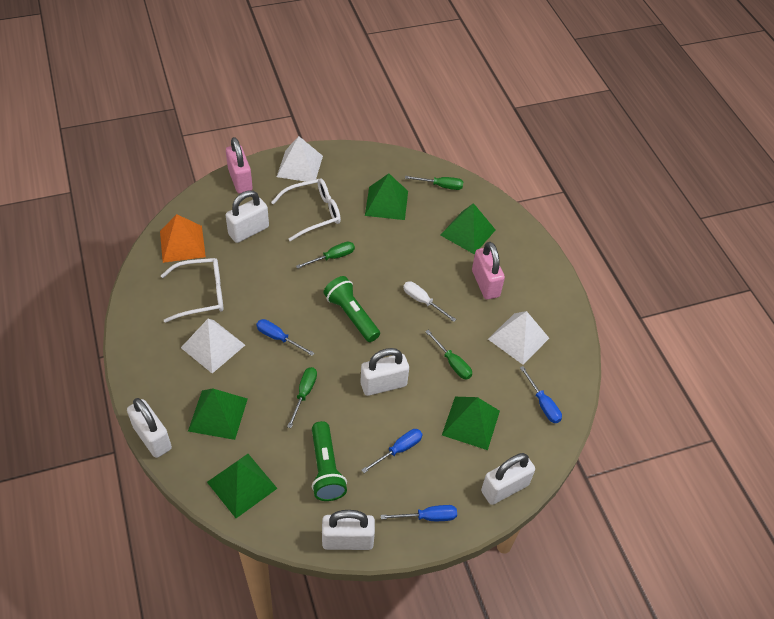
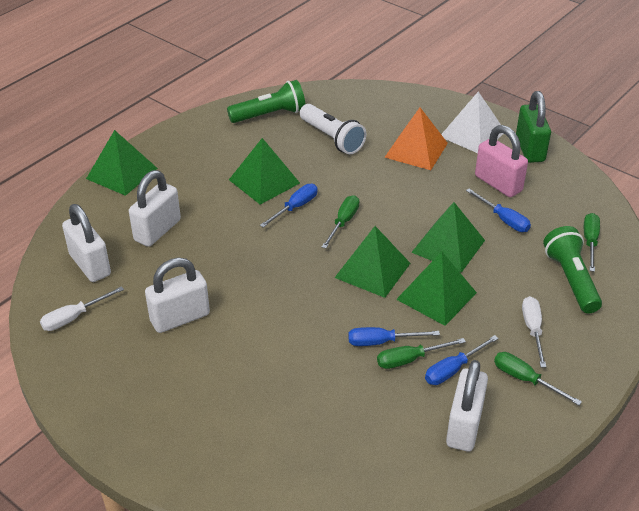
green padlock: none = 0 -> [516,91,551,163] = 1
pink padlock: [226,137,253,193] [472,242,505,299] = 2 -> [475,125,528,197] = 1
white flashlight: none = 0 -> [300,104,366,154] = 1
white glasses: [161,258,224,323] [271,178,341,241] = 2 -> none = 0
white padlock: [127,398,172,458] [226,191,269,243] [322,510,375,550] [361,348,409,396] [481,453,535,505] = 5 -> [62,204,111,282] [129,170,181,247] [145,258,210,333] [446,360,488,451] = 4
white pyramid: [181,319,245,373] [277,136,323,182] [488,311,549,365] = 3 -> [441,91,504,153] = 1
white screwdriver: [403,281,456,322] = 1 -> [40,286,124,331] [522,296,546,367] = 2

